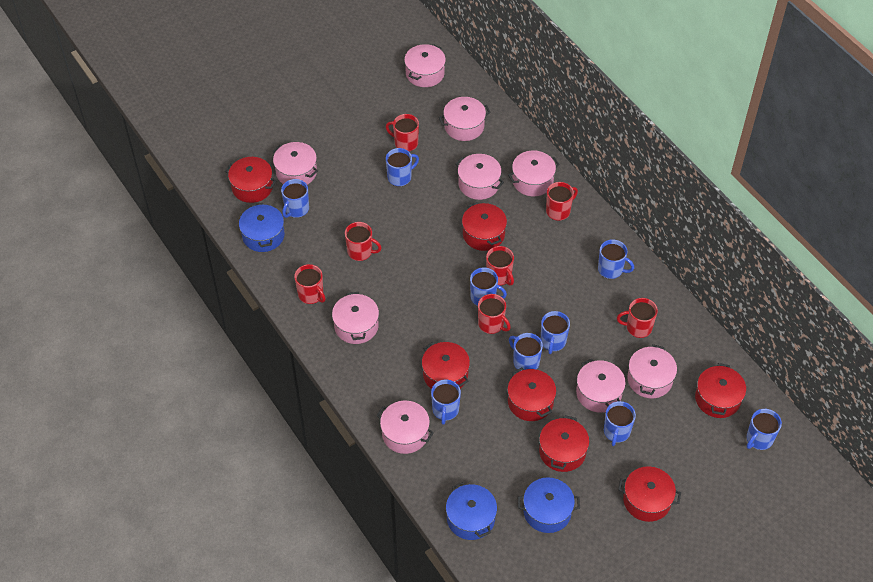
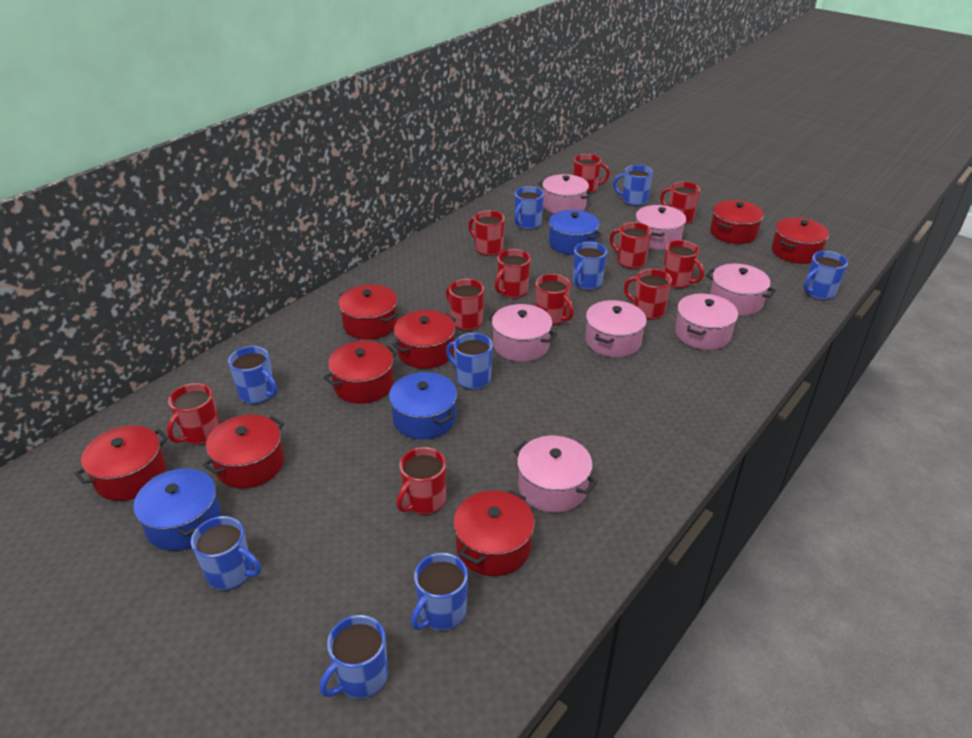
pink pot: [273,142,318,185] [332,292,379,344] [376,401,434,454] [404,44,446,87] [439,97,491,141] [455,154,504,200] [508,151,560,196] [576,359,626,412] [627,344,677,398] = 9 -> [488,304,557,362] [513,436,598,513] [538,174,593,214] [585,300,647,358] [636,205,686,250] [675,294,738,350] [706,263,776,316] = 7
red mug: [294,264,326,304] [345,222,381,261] [386,114,419,152] [478,294,511,334] [486,246,514,286] [546,182,578,221] [617,298,658,338] = 7 -> [167,383,220,445] [396,447,446,515] [446,279,484,331] [468,211,505,256] [495,249,531,298] [535,274,574,325] [573,154,610,193] [610,222,652,269] [624,269,672,320] [660,181,701,224] [663,240,704,289] = 11
red pot: [225,157,276,203] [422,342,470,389] [462,202,507,251] [507,368,556,421] [539,415,589,472] [618,466,681,522] [695,363,746,418] = 7 -> [74,425,168,501] [203,415,284,489] [324,341,398,404] [338,284,398,340] [392,310,456,369] [453,490,535,576] [710,200,764,244] [772,217,829,264] = 8

